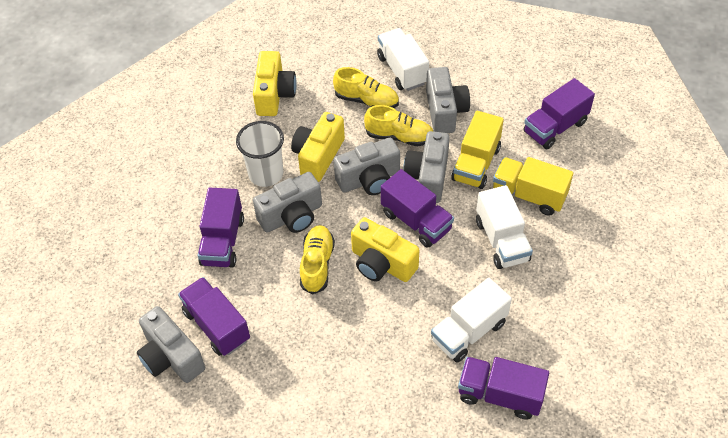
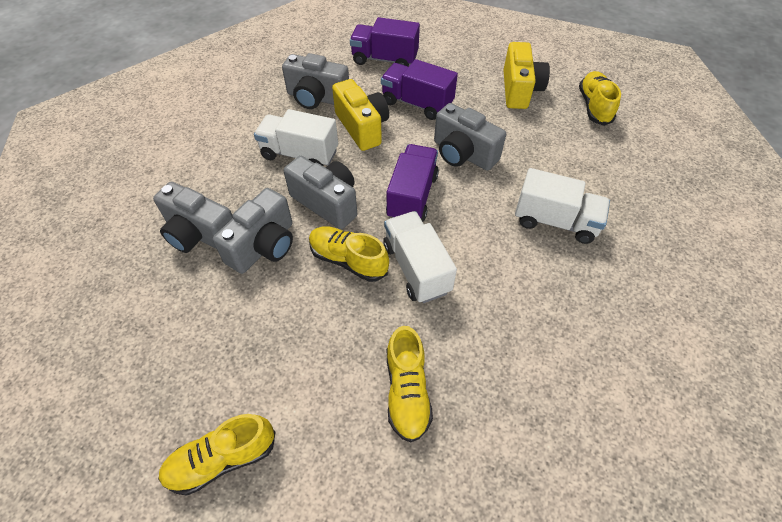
purple truck: [178,277,250,356] [198,188,244,268] [381,169,454,248] [458,357,549,419] [523,78,595,149] = 5 -> [350,17,420,67] [381,59,458,120] [386,144,439,222] = 3
white cup: [236,121,284,187] = 1 -> none = 0
yellow camera: [253,51,297,116] [291,112,345,182] [351,217,419,282] = 3 -> [332,79,389,151] [503,42,550,109] = 2
yellow shoe: [300,225,335,295] [333,67,399,108] [364,105,434,146] = 3 -> [158,414,275,496] [309,226,389,282] [387,326,433,442] [579,71,621,126] = 4
yellow truck: [451,111,504,189] [493,157,573,216] = 2 -> none = 0

